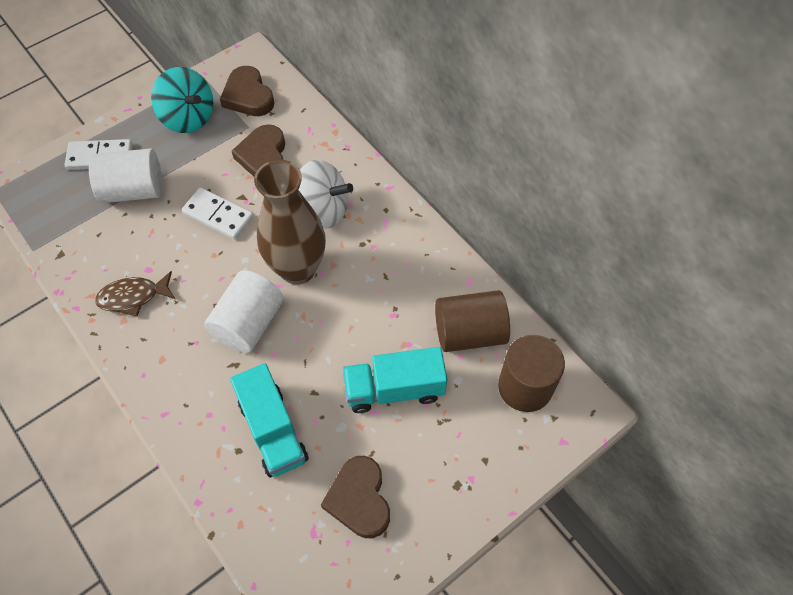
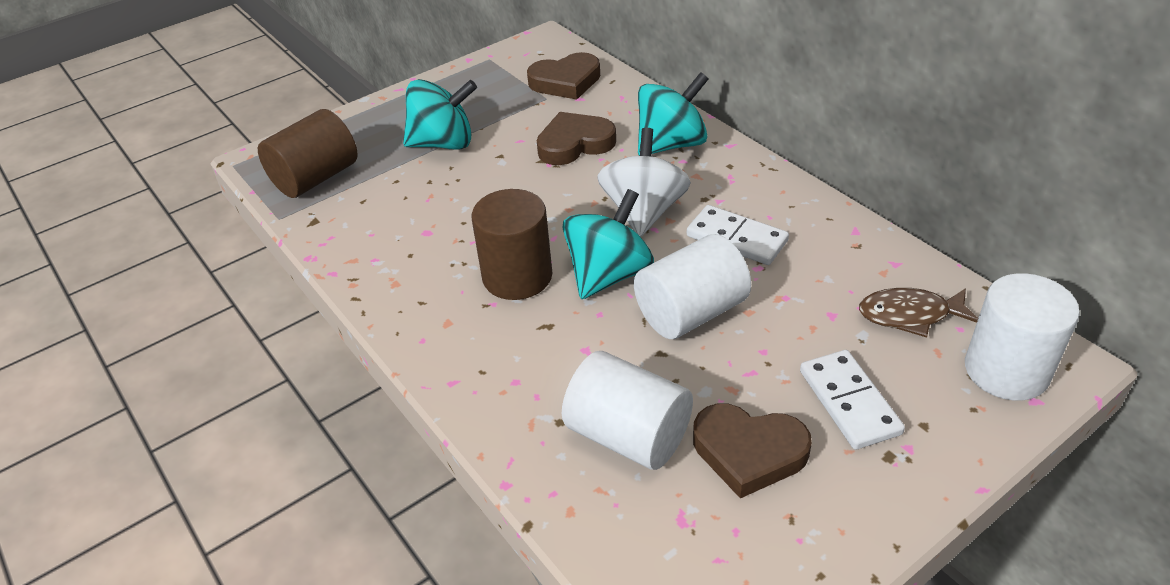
brown vase: [254,160,326,285] = 1 -> none = 0
turquoise spinning top: [151,67,213,133] = 1 -> [403,79,477,150] [562,189,654,299] [638,72,709,156] = 3
turquoise truck: [230,363,309,478] [343,347,448,413] = 2 -> none = 0
white cylinder: [89,149,162,203] [204,270,284,353] = 2 -> [562,351,693,470] [634,234,751,339] [965,273,1080,401] = 3

